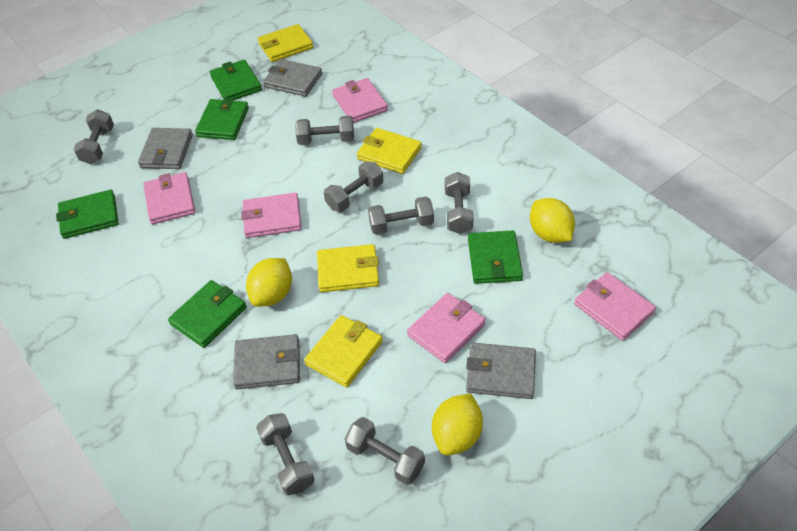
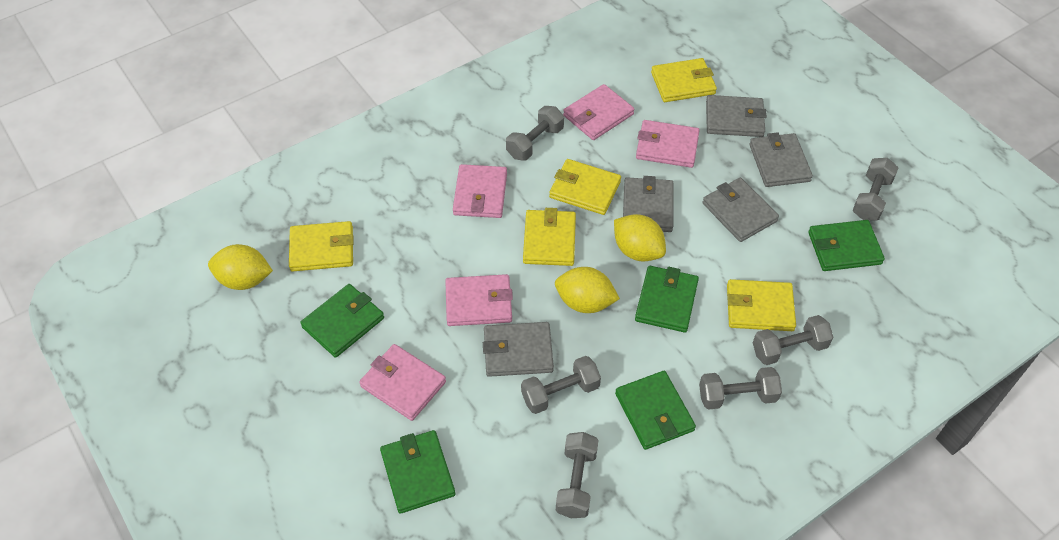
grey dumbbell: [74,109,114,164] [256,413,315,495] [295,116,354,145] [324,161,383,212] [344,417,425,485] [368,197,434,235] [445,172,473,234] = 7 -> [506,106,564,161] [521,356,601,414] [556,432,599,518] [699,367,782,410] [753,315,833,365] [852,158,899,221] = 6
grey wallet: [138,128,193,169] [233,334,300,389] [263,59,322,97] [466,343,536,399] = 4 -> [483,322,554,377] [623,176,673,232] [702,178,779,242] [706,95,767,137] [749,132,813,187] = 5
yellow wallet: [258,24,313,62] [304,315,383,388] [317,244,379,292] [357,128,422,174] = 4 -> [289,221,353,271] [523,208,576,266] [549,159,621,215] [651,58,717,102] [727,279,796,331] = 5

